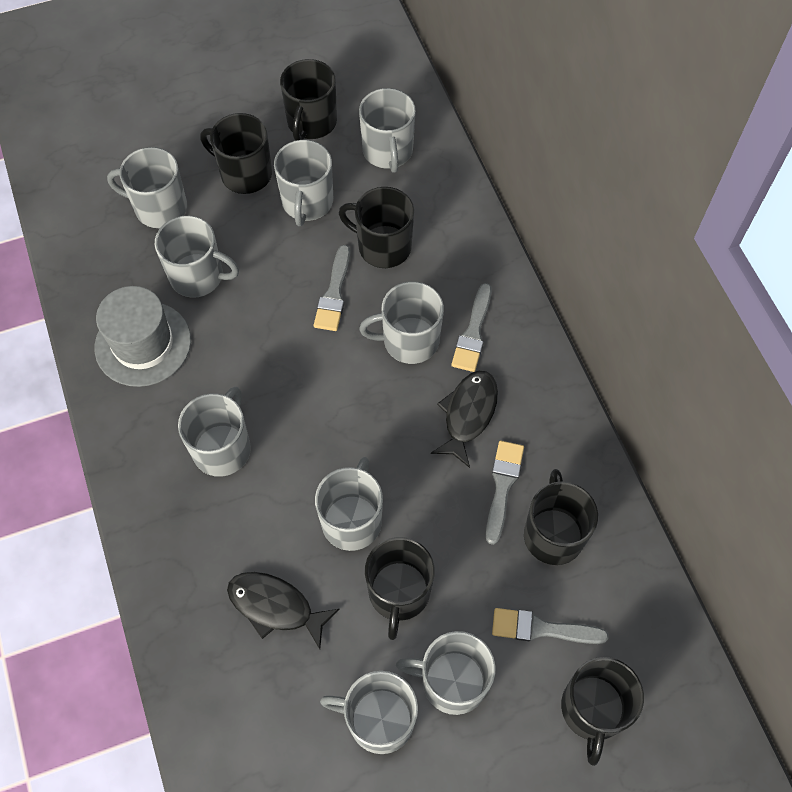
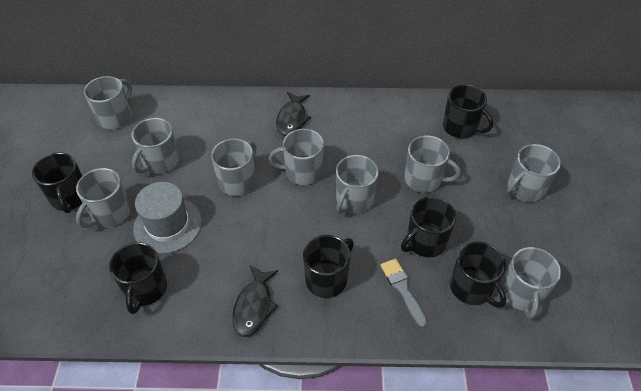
grey brush: [314,245,350,331] [451,283,492,372] [486,441,524,545] [492,608,609,644] = 4 -> [380,259,427,328] = 1

